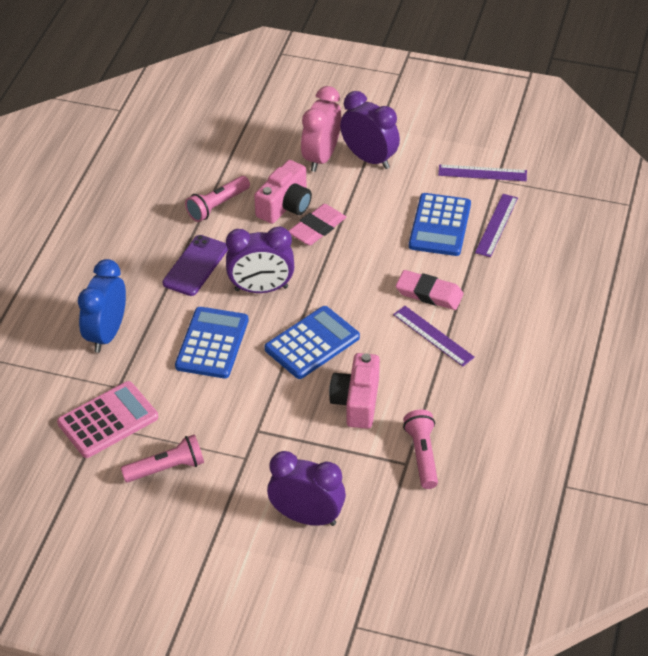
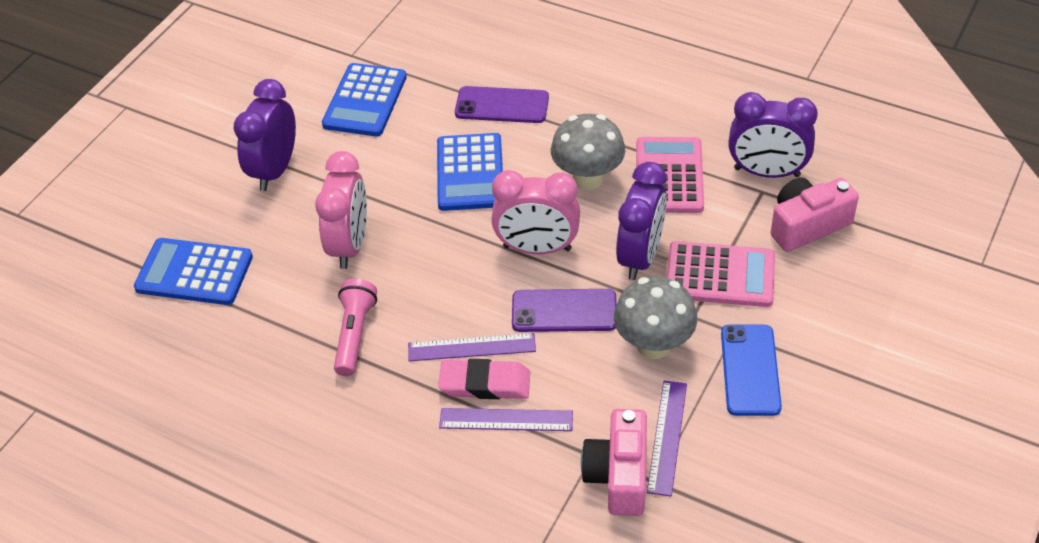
blue clock: [78,259,126,353] = 1 -> none = 0
blue phone: none = 0 -> [721,325,782,416] = 1
grey mushroom: none = 0 -> [551,114,625,190] [614,276,697,359] = 2
pink calculator: [57,381,158,458] = 1 -> [636,137,704,213] [667,241,775,307] = 2
pink clock: [301,86,341,172] = 1 -> [315,151,367,269] [491,170,580,254] = 2
pink eraser: [288,204,346,245] [396,270,464,310] = 2 -> [438,359,530,399] = 1
pink flashlight: [121,434,204,483] [185,176,250,222] [403,410,438,489] = 3 -> [334,279,377,376] = 1
purple phone: [162,235,228,296] = 1 -> [455,86,549,123] [512,289,617,332] = 2

